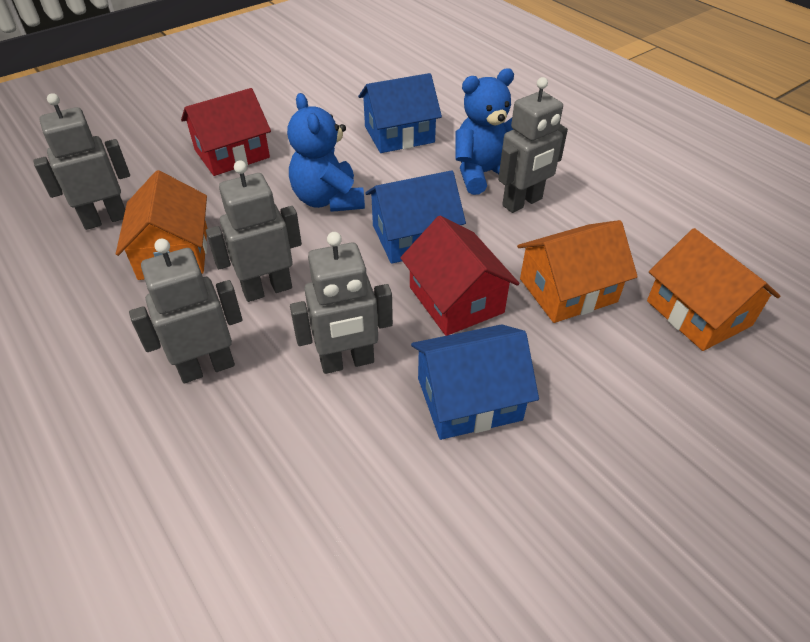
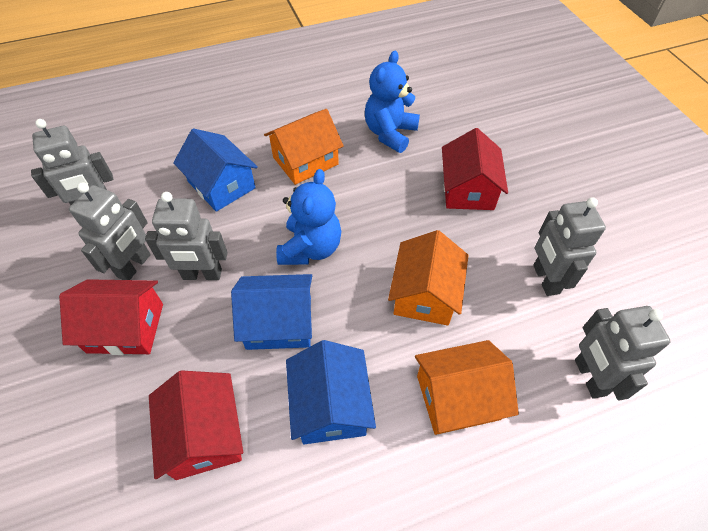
red house: [181,88,271,176] [400,216,520,336] = 2 -> [59,279,163,355] [149,371,243,480] [442,128,508,210] = 3

